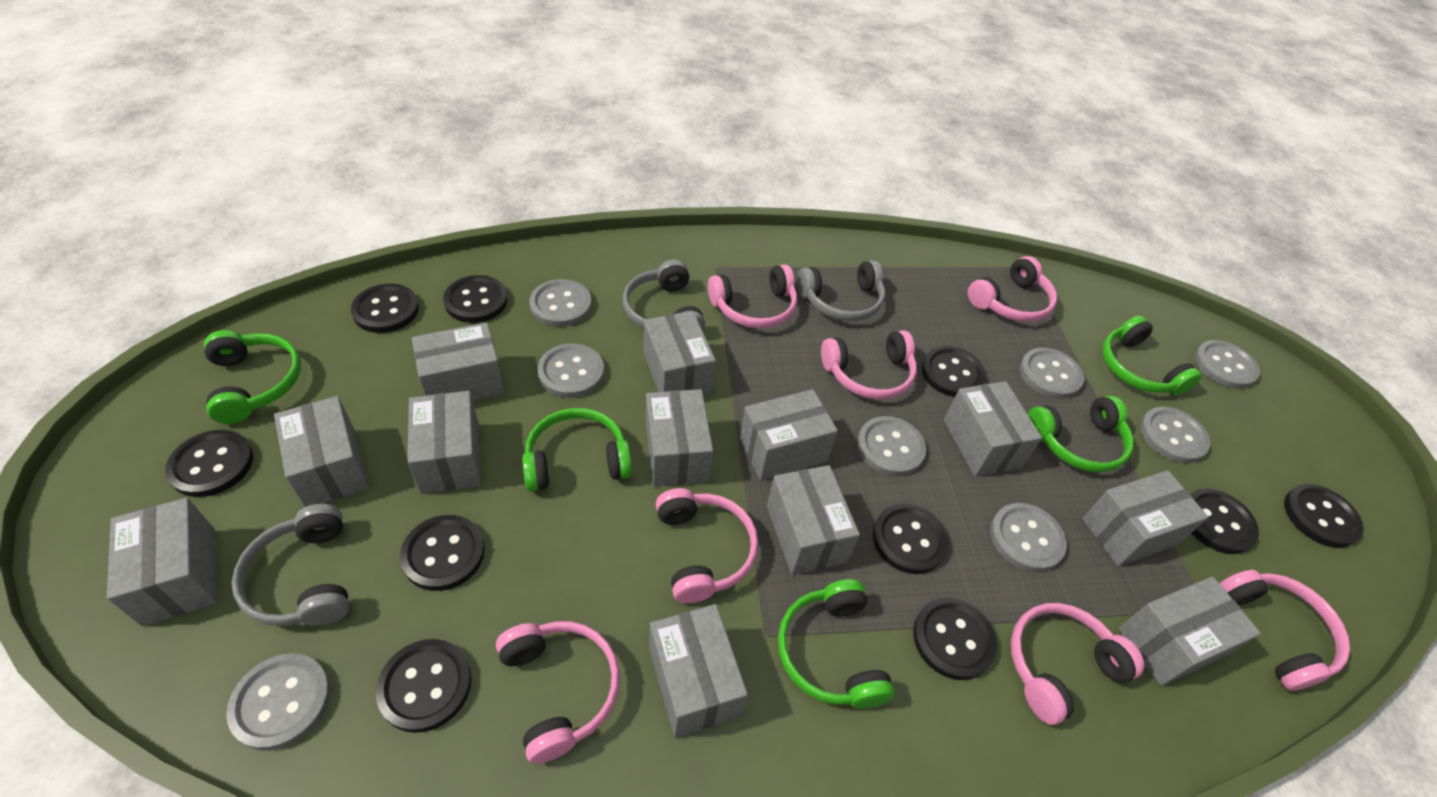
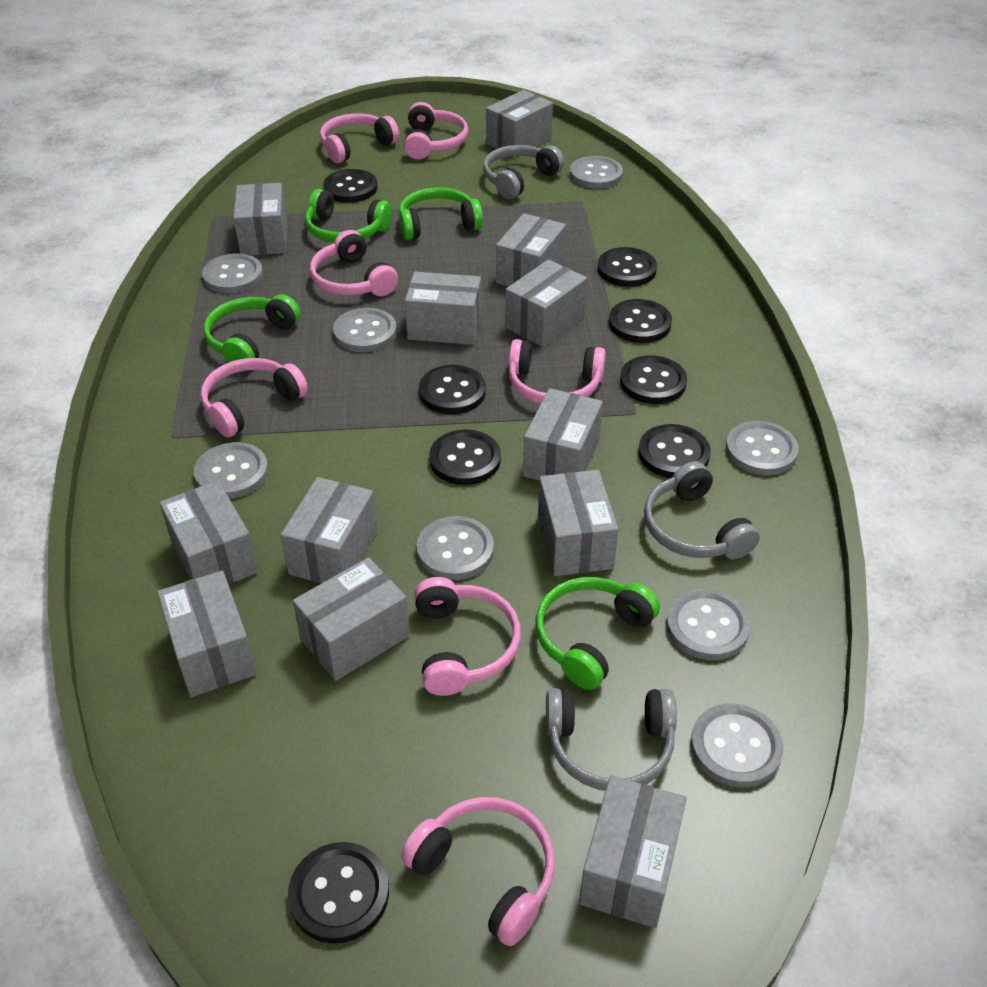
black button: [165,430,253,497] [351,284,419,333] [376,639,471,733] [400,515,485,591] [443,275,507,323] [873,504,949,574] [913,598,997,680] [922,346,986,397] [1190,489,1259,554] [1284,484,1364,548] = 10 -> [288,842,389,944] [323,169,378,203] [419,365,486,414] [429,429,501,485] [597,247,657,287] [609,299,672,343] [620,355,687,404] [638,424,711,478] = 8
green headphones: [204,330,301,424] [522,408,632,492] [778,579,895,709] [1028,396,1134,472] [1102,316,1202,396] = 5 -> [204,294,301,362] [305,189,392,243] [399,187,483,240] [535,577,660,690] = 4

